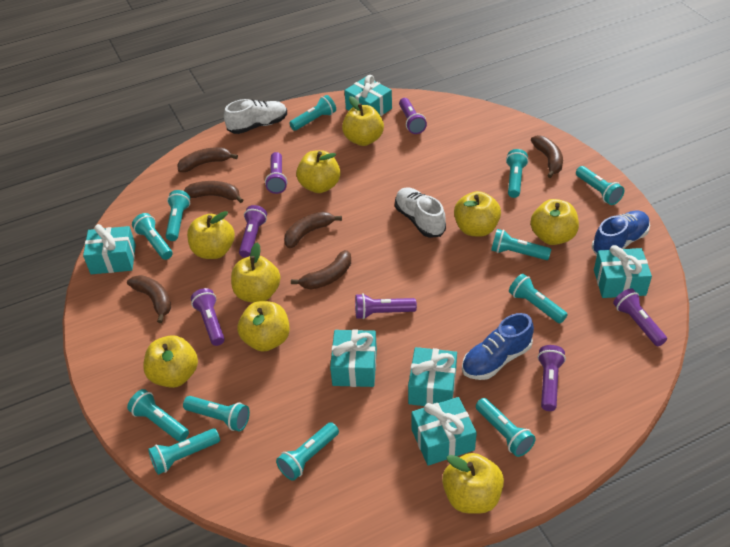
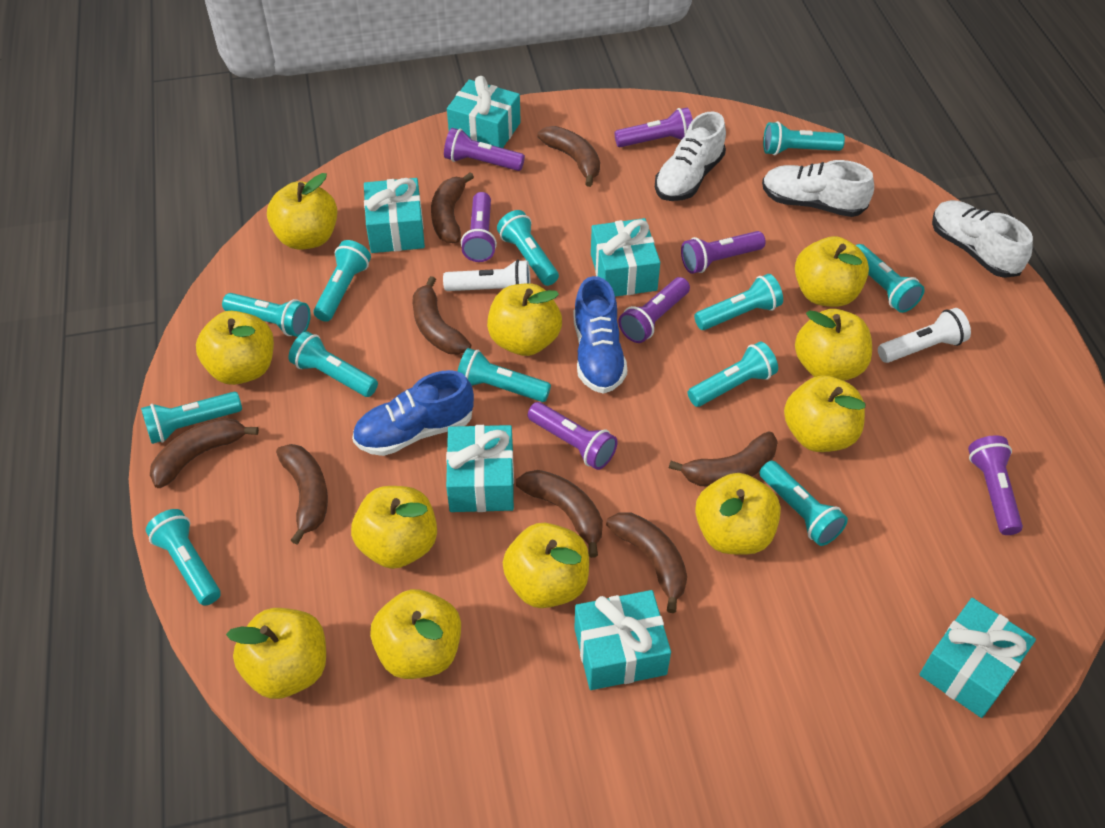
brown banana: [127,275,171,323] [177,147,238,172] [184,181,243,203] [284,212,342,248] [291,250,351,289] [531,135,563,178] = 6 -> [150,418,259,488] [276,444,328,544] [412,276,471,355] [431,172,474,243] [516,470,603,558] [537,126,600,187] [606,512,687,613] [669,431,778,487] = 8
white flashlight: none = 0 -> [443,259,531,291] [878,308,971,363] = 2
white shoe: [224,99,287,134] [395,187,446,238] = 2 -> [655,112,726,201] [762,160,874,217] [932,200,1033,278] = 3
yellow apple: [143,335,198,388] [187,211,235,259] [231,243,281,303] [237,301,290,352] [296,150,341,193] [342,96,384,146] [442,453,504,514] [454,191,501,237] [530,199,579,245] = 9 -> [196,311,274,385] [226,608,326,699] [267,173,337,250] [351,486,437,569] [370,589,461,679] [487,283,562,356] [503,523,589,608] [695,473,781,555] [784,375,865,452] [795,236,869,307] [795,309,872,381] = 11

